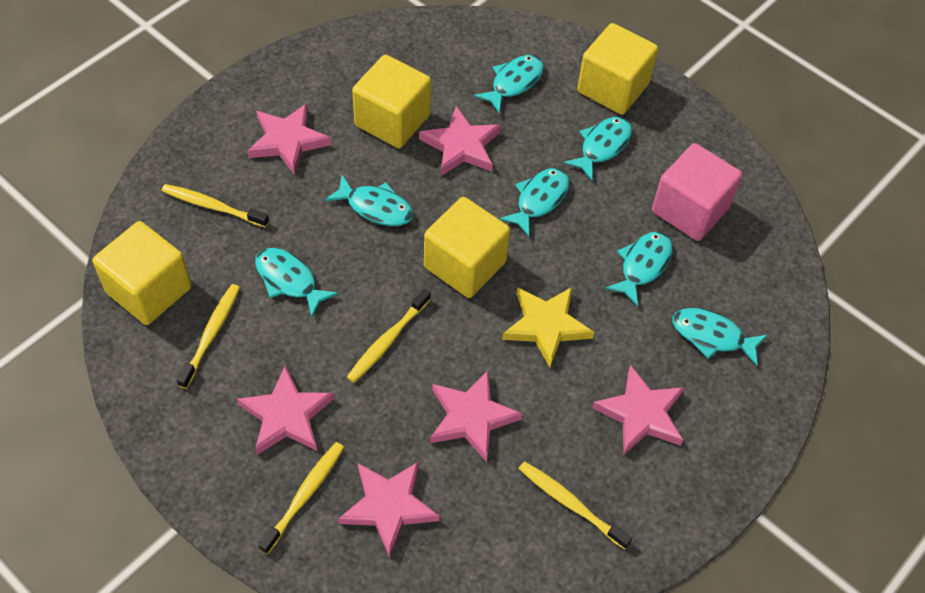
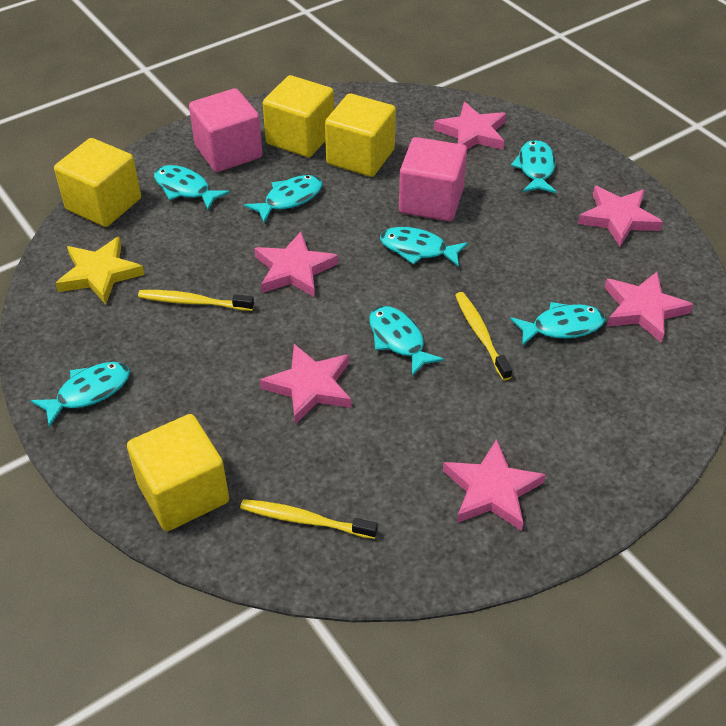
pink cube: [652,143,742,241] = 1 -> [189,88,262,172] [399,137,467,221] = 2
yellow toothbrush: [162,184,269,228] [176,284,240,389] [258,442,344,554] [347,288,431,383] [519,461,632,550] = 5 -> [138,290,254,311] [240,499,378,539] [455,292,512,381] = 3

